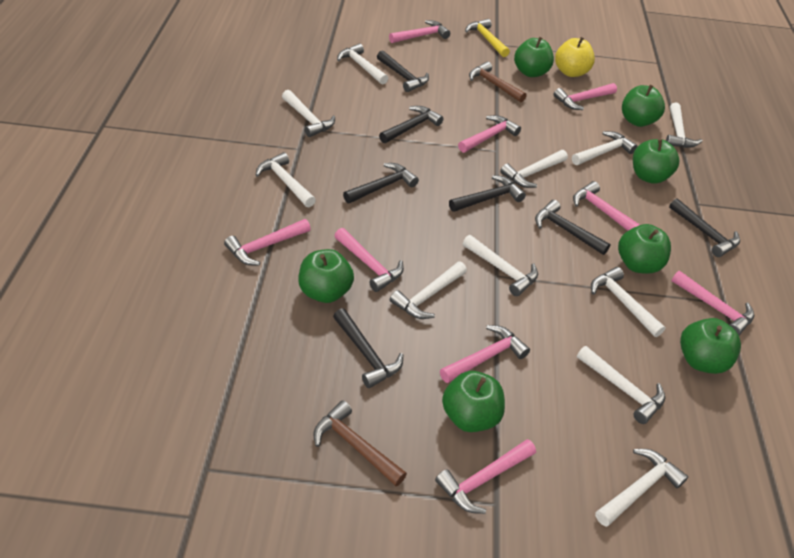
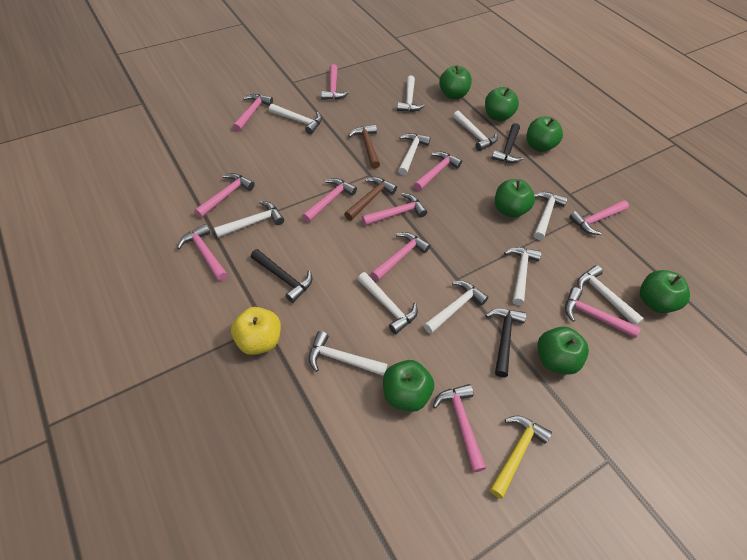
black hammer: [333,308,403,388] [343,163,419,203] [377,50,429,92] [379,106,444,143] [449,175,526,212] [535,200,611,255] [669,198,740,257] = 7 -> [251,249,312,303] [486,308,526,377] [491,123,524,163] = 3
pink hammer: [224,219,311,266] [334,228,404,292] [389,20,450,43] [435,439,536,514] [440,325,530,383] [458,115,521,153] [554,83,617,110] [573,181,640,231] [671,271,754,335] = 9 -> [177,224,228,281] [195,173,255,218] [233,94,273,132] [302,178,357,222] [321,64,349,100] [361,193,427,226] [371,232,430,281] [414,152,462,191] [433,384,486,472] [565,287,641,338] [569,200,629,235] = 11

